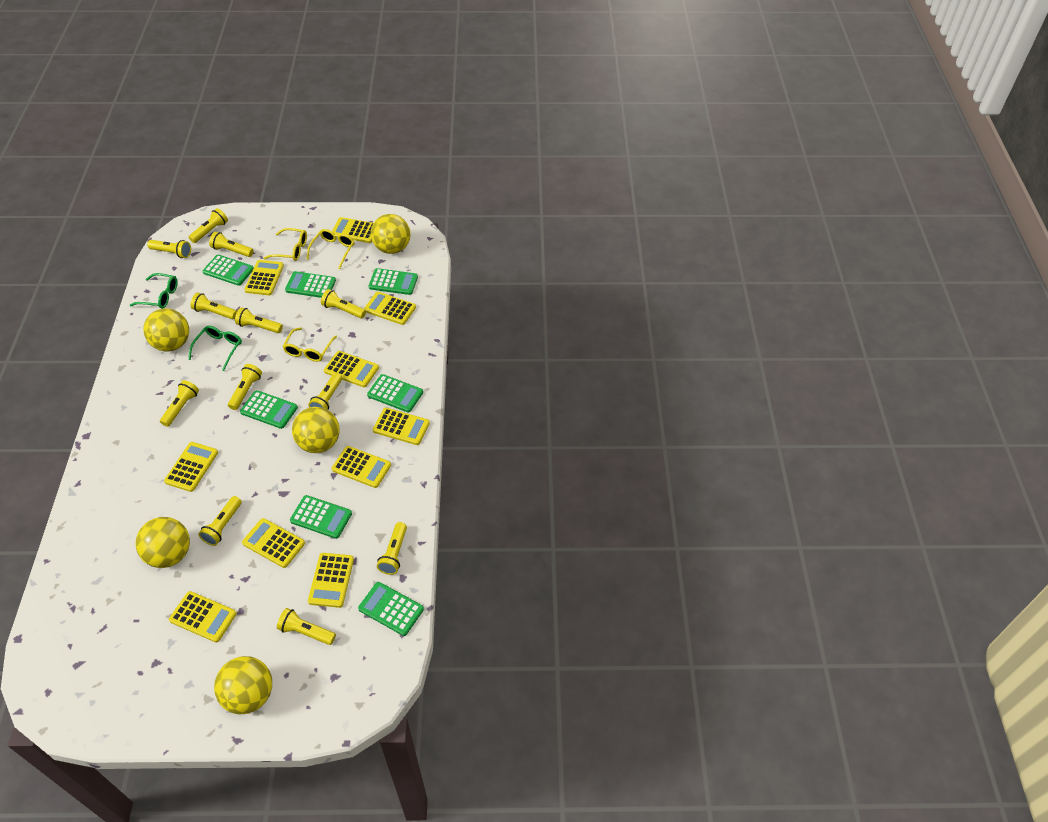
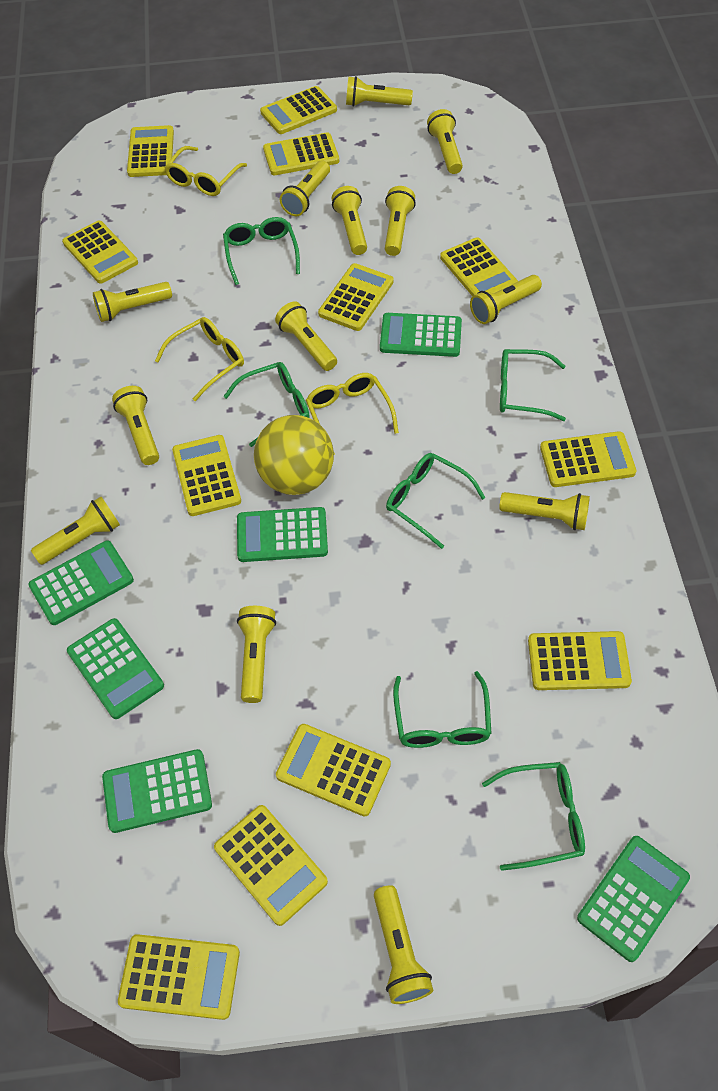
green calculator: [203,255,254,286] [240,390,298,429] [285,271,336,298] [290,495,352,539] [358,582,424,636] [367,374,423,413] [369,268,418,295] = 7 -> [28,541,134,625] [67,618,164,719] [102,749,212,833] [237,507,328,562] [380,313,462,357] [577,836,690,962] = 6
green glasses: [130,273,178,309] [188,326,242,371] = 2 -> [223,217,300,285] [224,362,310,447] [386,453,486,549] [393,671,492,748] [482,762,585,871] [500,349,566,421] = 6
yellow ball: [136,517,190,568] [143,308,189,352] [214,656,272,714] [292,407,340,453] [371,214,410,254] = 5 -> [254,415,334,495] = 1
yellow calculator: [164,442,218,492] [169,591,237,642] [242,518,305,568] [244,260,284,295] [308,553,354,608] [324,351,379,387] [332,217,373,243] [332,446,391,488] [364,292,416,325] [373,408,430,445] = 10 -> [62,221,138,283] [118,934,240,1020] [127,125,174,177] [172,435,241,516] [214,805,328,926] [260,86,337,134] [263,132,339,175] [276,724,391,817] [318,263,394,331] [440,237,518,296] [528,631,632,690] [540,431,636,487] = 12
yellow flashlight: [147,240,191,258] [160,380,199,427] [189,208,228,243] [190,293,237,319] [199,496,242,546] [209,232,253,257] [228,364,262,410] [235,307,283,333] [277,608,336,645] [308,373,342,410] [321,289,366,318] [377,522,407,575] = 12 -> [31,497,120,565] [93,282,172,322] [112,386,159,465] [237,606,276,703] [275,301,337,371] [280,161,330,216] [331,186,367,255] [346,76,413,107] [374,885,433,1004] [385,186,416,256] [427,109,463,174] [470,275,542,324] [499,492,590,530] = 13

